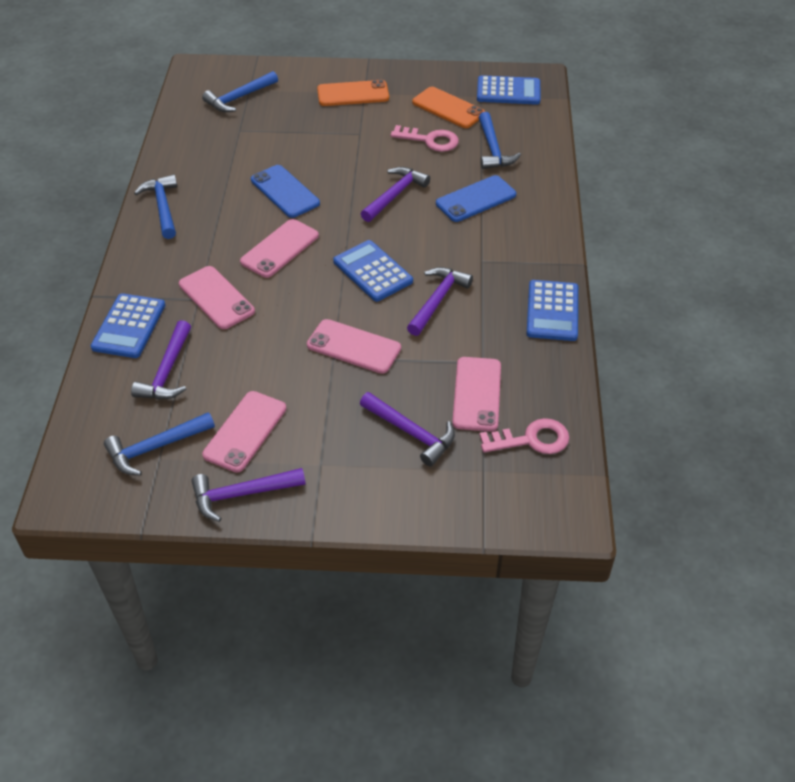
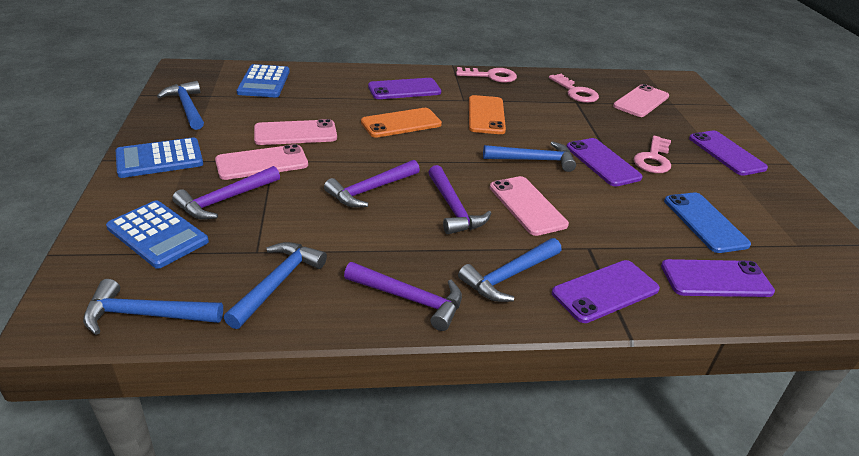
blue calculator: [90,293,165,358] [333,240,413,302] [477,75,540,105] [527,280,578,341] = 4 -> [106,200,209,269] [116,137,203,178] [237,64,290,97] = 3
blue hammer: [104,412,215,476] [134,174,177,239] [202,71,278,112] [478,112,521,169] = 4 -> [83,279,223,335] [157,81,204,130] [224,242,327,329] [458,238,561,302] [483,141,576,172] = 5
blue phone: [251,165,320,218] [436,175,516,222] = 2 -> [664,192,751,253] = 1
pink key: [390,125,459,152] [479,418,569,454] = 2 -> [456,67,517,83] [549,74,599,103] [634,136,671,173] = 3
pink phone: [179,266,255,329] [202,391,286,473] [240,219,319,278] [307,319,401,374] [452,357,501,432] = 5 -> [215,144,308,180] [254,119,337,145] [490,176,569,236] [613,84,669,117] = 4
purple hammer: [131,320,191,399] [191,468,306,522] [360,392,455,466] [361,167,430,222] [407,267,473,336] = 5 -> [172,166,280,220] [324,160,420,208] [344,262,462,331] [428,165,491,234] = 4
purple phone: none = 0 -> [368,78,441,99] [552,260,660,323] [566,138,643,187] [661,259,775,297] [689,130,768,176] = 5

